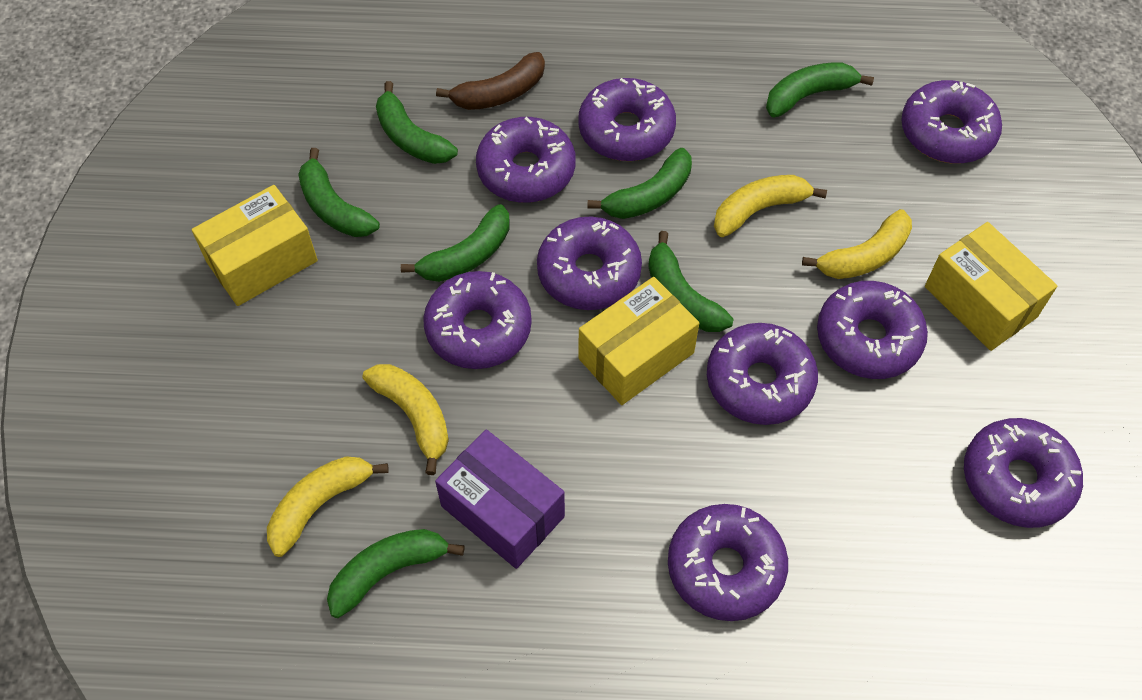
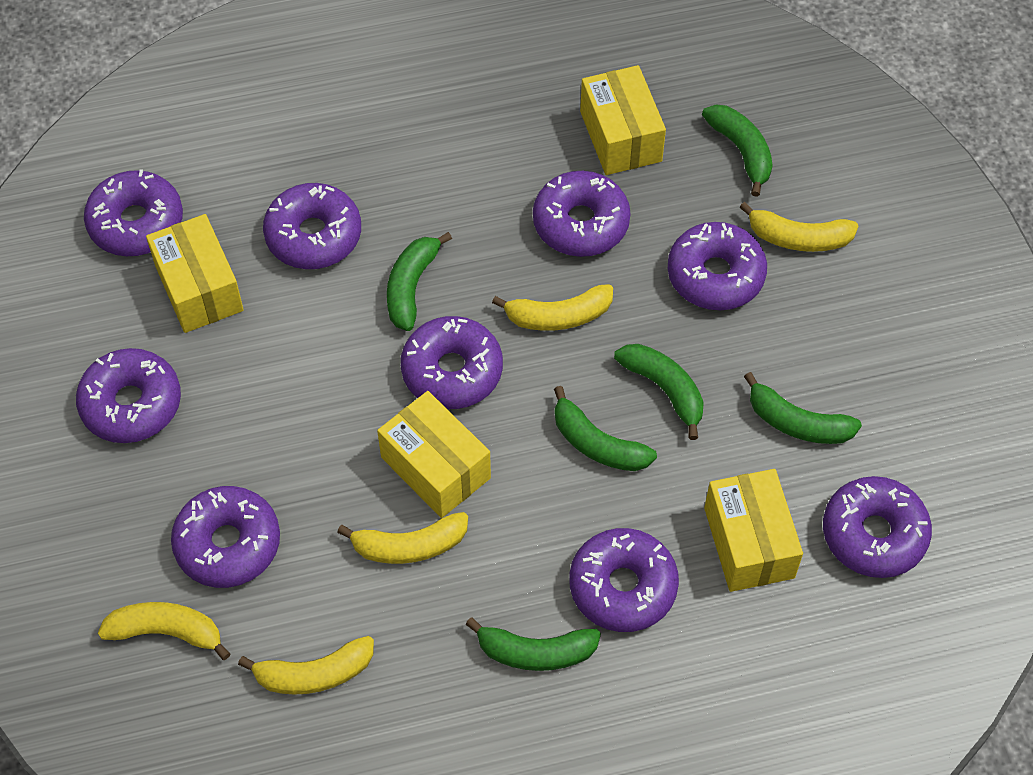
brown banana: [436,52,545,110] = 1 -> none = 0
green banana: [298,148,380,237] [327,529,465,618] [376,81,458,164] [401,204,509,282] [587,148,692,219] [648,231,734,332] [766,63,874,117] = 7 -> [387,232,452,331] [465,617,601,671] [554,386,657,471] [614,344,704,440] [702,105,773,197] [744,372,862,444] = 6
purple box: [435,429,565,569] = 1 -> none = 0
yellow banana: [267,456,389,557] [363,364,449,475] [714,175,827,237] [802,209,912,279] = 4 -> [98,602,231,660] [238,636,374,695] [337,512,468,564] [492,284,613,331] [739,202,858,252] = 5
yellow box: [192,185,318,306] [578,277,699,405] [925,222,1057,351] = 3 -> [146,214,244,333] [377,391,491,518] [580,65,666,175] [704,469,803,592] = 4

